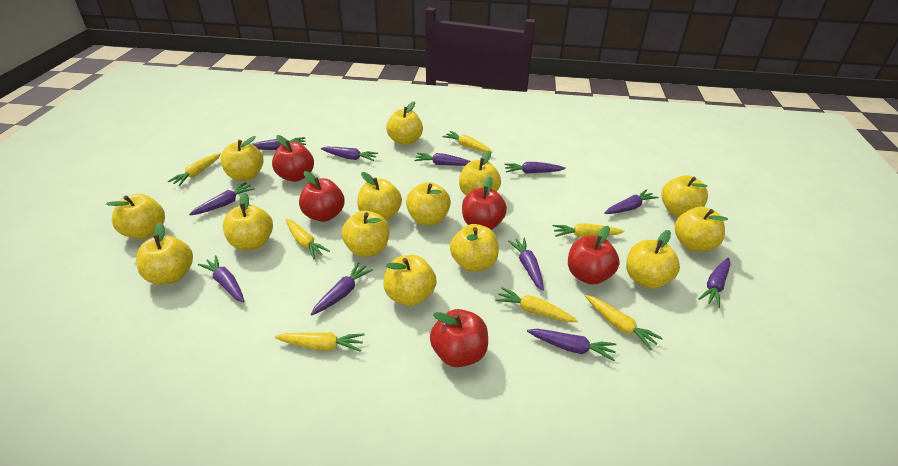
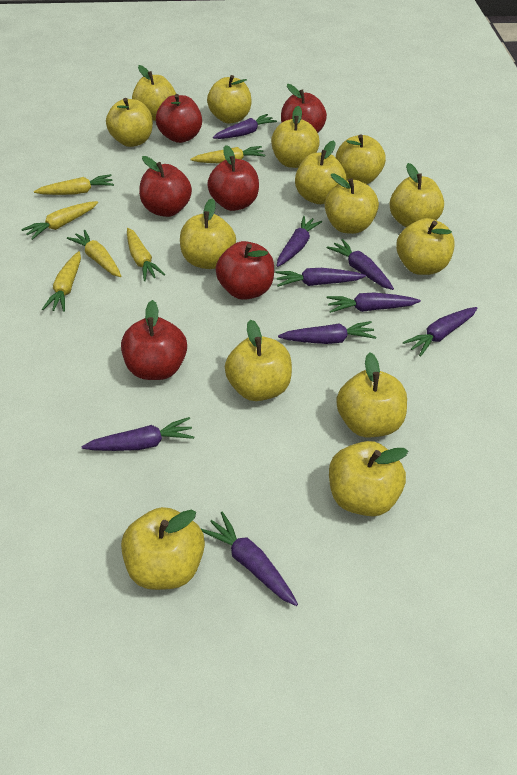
purple carrot: [189,182,255,215] [198,255,244,302] [252,137,306,150] [311,262,373,316] [321,147,378,161] [414,153,471,166] [504,162,566,174] [508,238,544,291] [527,329,616,361] [604,189,659,214] [699,258,730,308] = 11 -> [82,417,194,451] [201,512,298,606] [213,114,277,139] [275,268,366,287] [277,216,322,267] [278,321,376,344] [327,239,394,290] [327,293,421,313] [403,307,477,357] = 9
red apple: [272,135,314,182] [299,171,345,222] [430,309,488,367] [462,177,507,230] [568,226,620,285] = 5 -> [121,300,187,380] [139,156,192,217] [156,94,202,143] [207,145,259,211] [216,241,274,300] [281,84,327,133] = 6
yellow carrot: [168,153,221,186] [275,332,365,352] [286,219,330,259] [442,131,493,153] [495,287,578,322] [553,224,625,237] [585,295,663,350] = 7 -> [21,201,98,240] [34,174,114,195] [42,251,81,312] [67,230,121,277] [127,228,165,281] [191,146,265,163] = 6

